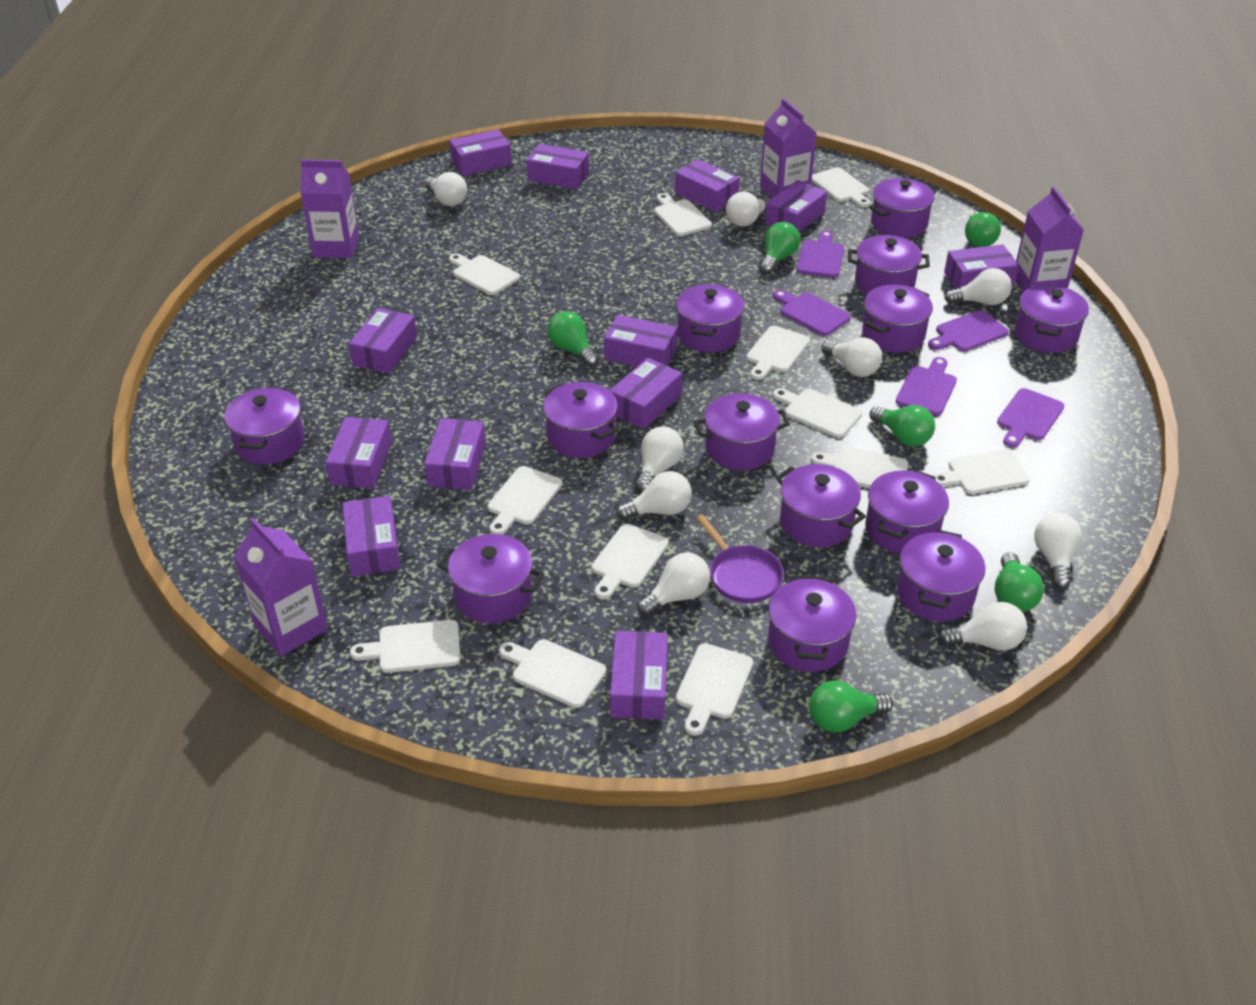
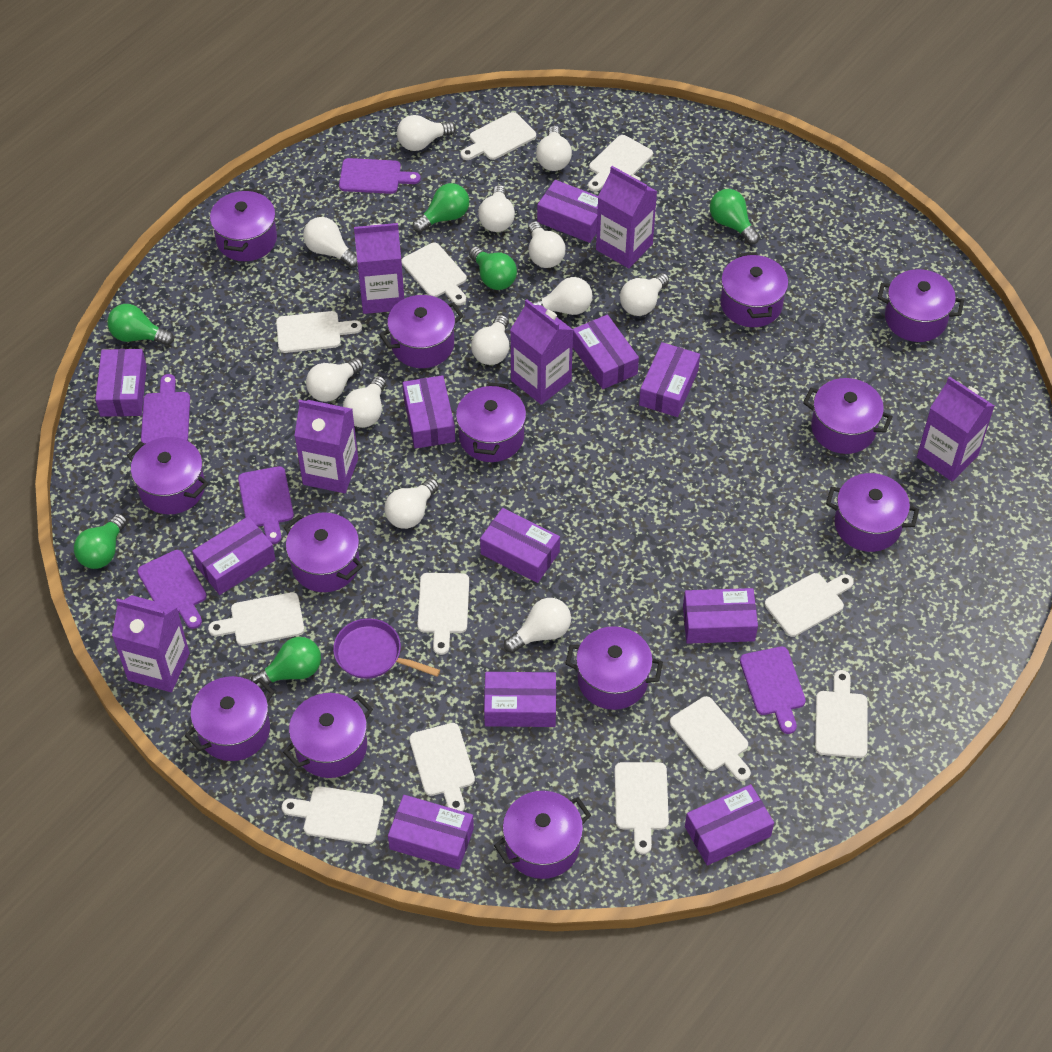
purple box: [325,417,392,489] [342,496,400,576] [349,308,417,374] [424,418,486,490] [449,129,512,176] [526,144,589,189] [604,315,677,366] [609,358,682,429] [610,631,668,720] [675,159,740,212] [765,180,827,232] [944,244,1019,289] = 12 -> [95,349,147,417] [192,516,276,595] [388,795,474,869] [403,375,455,449] [480,508,560,583] [484,672,556,727] [537,180,598,243] [573,315,639,389] [639,342,700,417] [683,588,758,644] [685,784,774,866] = 11
purple carton: [233,518,328,656] [300,159,359,258] [760,98,817,198] [1015,187,1084,292] = 4 -> [112,595,190,692] [294,400,358,493] [354,223,404,314] [510,299,573,405] [596,166,657,268] [917,376,994,482] = 6
white light bulb: [425,172,467,206] [616,471,692,520] [635,427,684,493] [637,553,710,616] [726,192,771,227] [821,338,882,377] [938,602,1027,651] [944,268,1012,305] [1034,513,1082,589] = 9 -> [303,217,358,268] [306,358,363,402] [343,376,386,427] [385,478,439,529] [397,115,456,151] [471,315,509,365] [478,185,515,232] [504,598,571,653] [528,221,565,268] [531,277,593,315] [536,126,572,171] [620,273,669,316] = 12

